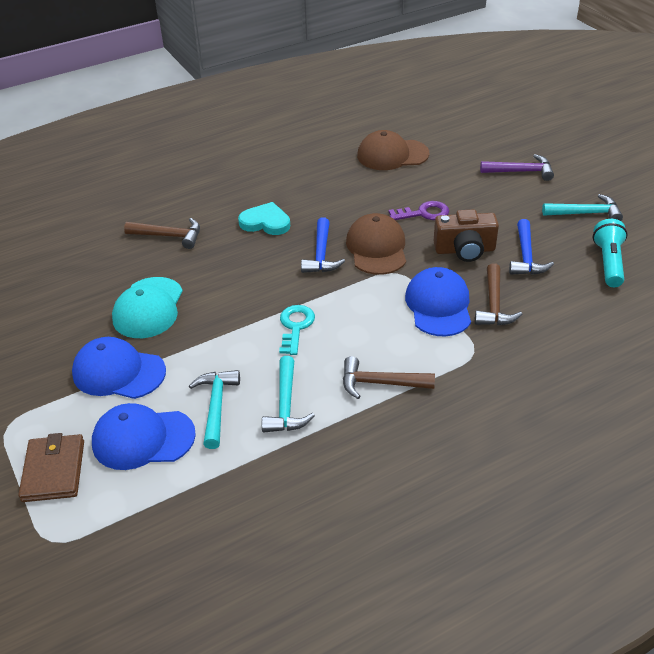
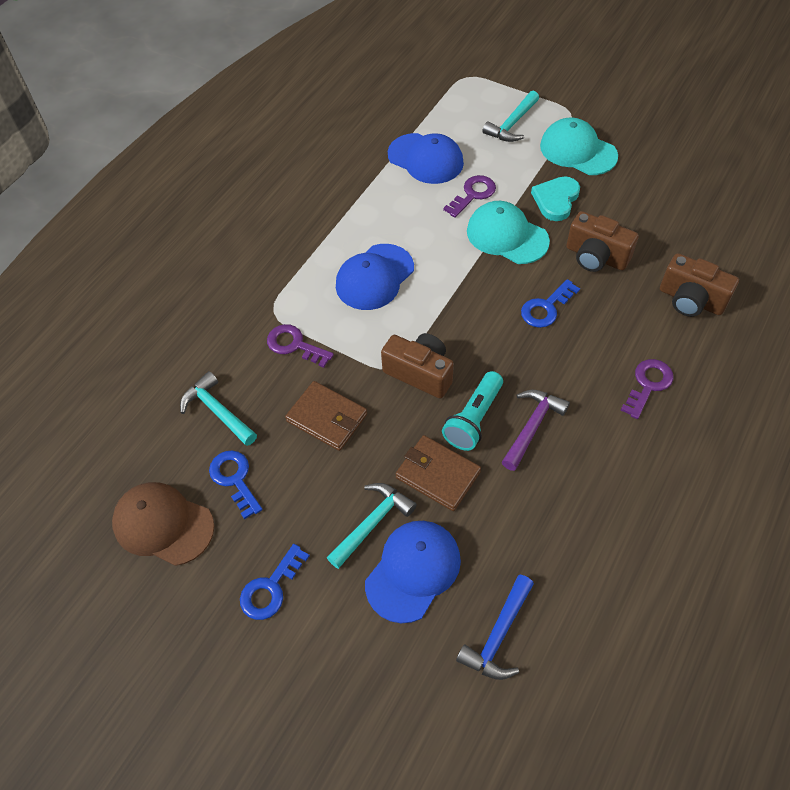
blue hammer: [301,217,345,273] [509,219,554,275] = 2 -> [456,575,534,680] = 1
blue key: none = 0 -> [209,450,262,519] [240,544,310,620] [521,279,580,328] = 3
brown camera: [434,209,499,262] = 1 -> [381,333,454,399] [566,211,639,272] [660,253,739,317] = 3
brown cap: [346,213,406,275] [357,130,429,170] = 2 -> [112,482,214,566] = 1
brown hammer: [124,218,200,249] [343,356,435,399] [475,263,522,325] = 3 -> none = 0
brown wallet: [18,433,84,502] = 1 -> [285,381,367,451] [396,435,481,511] = 2
purple key: [389,201,449,220] = 1 -> [267,324,334,368] [443,175,496,218] [621,359,673,419] = 3
turquoise cap: [112,277,183,338] = 1 -> [467,201,550,264] [540,118,618,175] = 2
turquoise key: [279,305,315,355] = 1 -> none = 0

